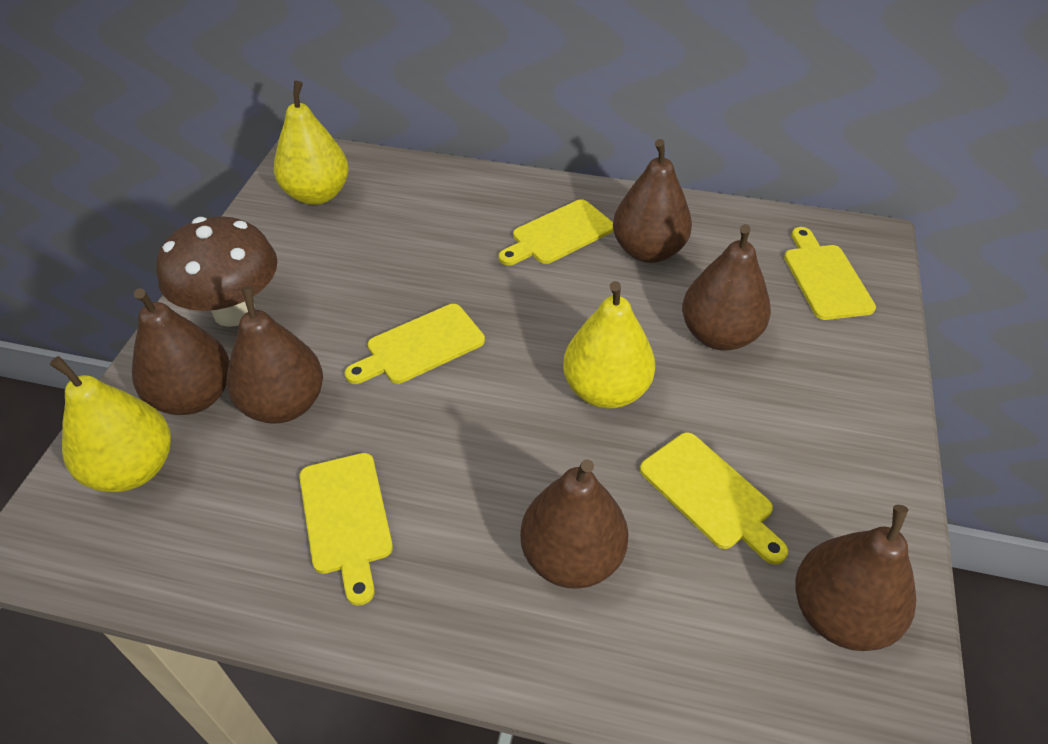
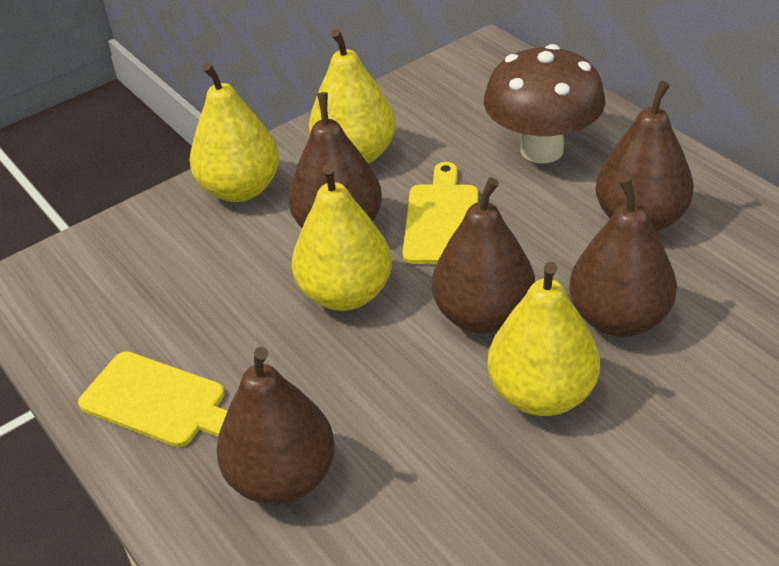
brown pear: [132,288,230,415] [227,286,323,424] [520,459,629,589] [613,139,692,263] [682,224,771,350] [795,505,916,651] = 6 -> [216,347,335,505] [288,92,382,227] [432,177,535,334] [569,177,677,337] [596,81,694,232] = 5
yellow cutting board: [299,453,393,606] [345,304,485,384] [499,199,613,266] [640,432,788,564] [784,227,876,320] = 5 -> [78,351,228,447] [402,162,478,264] = 2
yellow pear: [50,356,171,492] [274,81,349,205] [563,281,655,408] = 3 -> [190,63,279,202] [292,164,392,311] [309,29,396,164] [487,262,600,416] = 4

